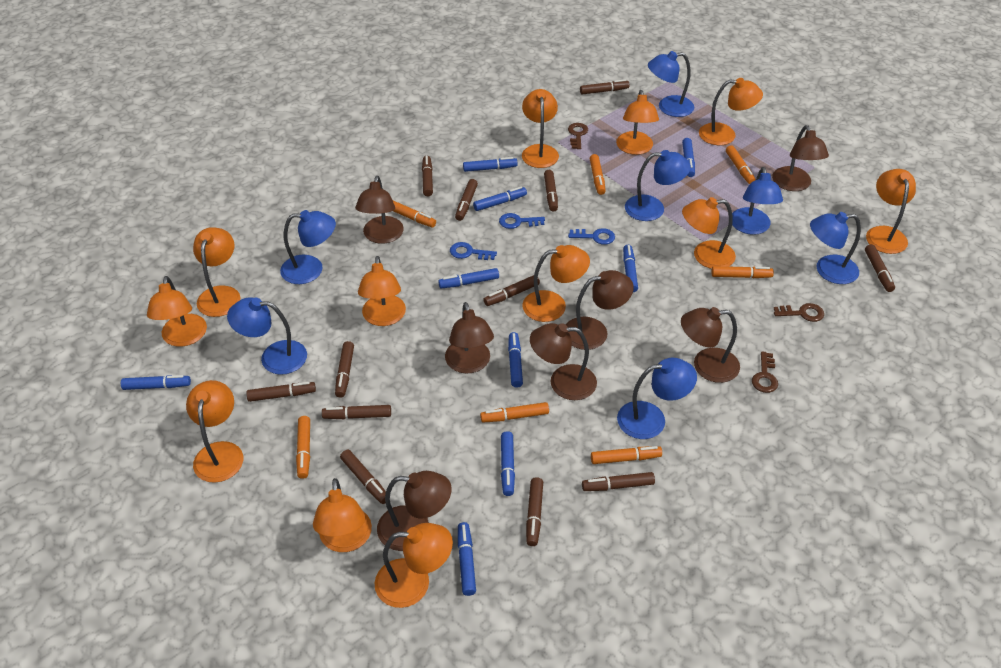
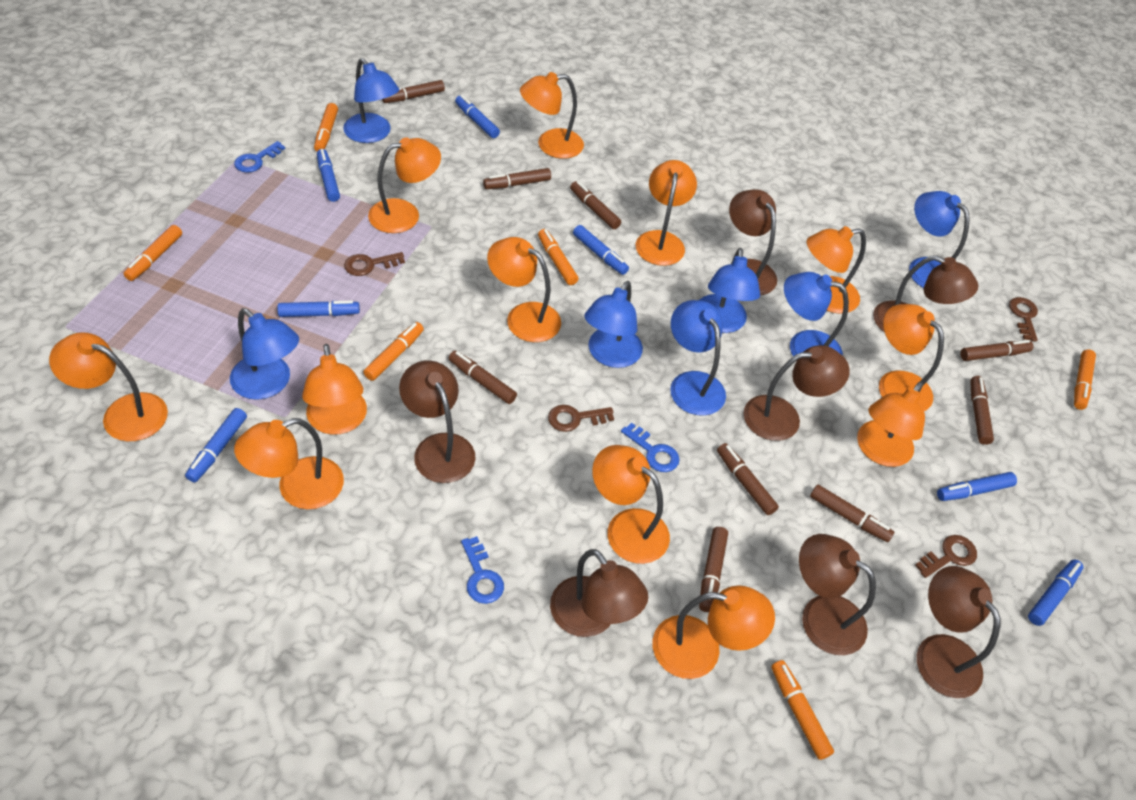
blue marker: [121,375,191,390] [438,268,499,288] [458,522,476,596] [463,157,518,172] [473,186,527,211] [501,431,515,496] [508,332,523,388] [623,245,638,292] [682,138,695,177] = 9 -> [185,408,247,482] [277,301,360,317] [317,149,340,202] [455,95,500,138] [573,225,629,275] [937,472,1017,501] [1028,560,1083,626] = 7
brown key: [568,123,588,149] [752,351,778,393] [774,303,824,322] = 3 -> [344,252,405,276] [548,405,614,432] [915,535,977,578] [1009,297,1038,342] = 4
brown marker: [246,382,316,402] [322,405,391,419] [335,341,354,398] [340,450,386,504] [422,156,433,196] [455,179,478,221] [483,275,540,306] [526,477,543,546] [544,170,558,212] [580,79,629,94] [582,472,655,491] [865,244,895,292] = 12 -> [382,80,445,103] [449,351,517,404] [483,168,551,189] [570,181,621,229] [699,527,728,612] [717,443,779,515] [810,484,894,542] [960,340,1033,361] [970,376,994,445] = 9
orange marker: [296,416,310,479] [393,201,436,228] [480,402,549,423] [590,154,606,195] [591,446,662,464] [711,266,774,278] [726,145,756,184] = 7 -> [124,225,182,281] [314,103,338,151] [363,322,424,381] [538,229,578,285] [771,660,834,760] [1074,350,1096,410] = 6

